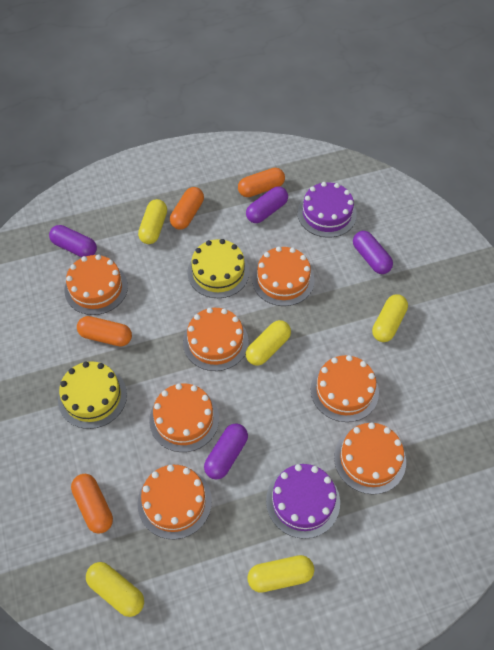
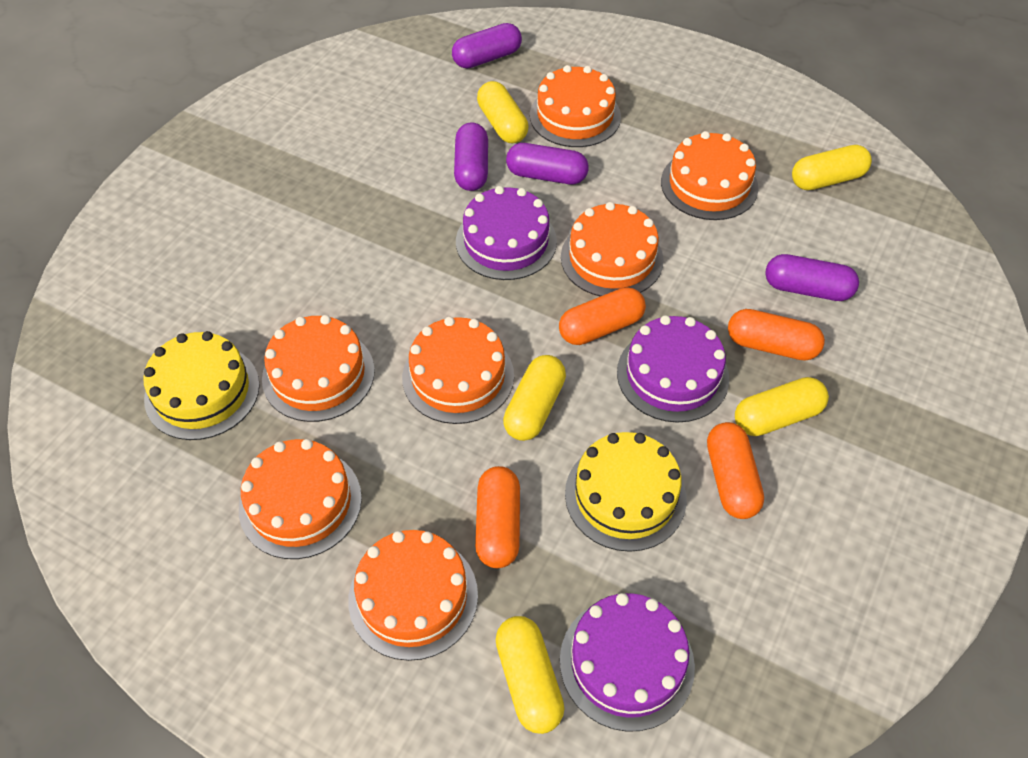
purple cake: [266,464,340,539] [298,182,357,238] = 2 -> [456,186,557,280] [560,593,695,732] [617,315,729,423] = 3

